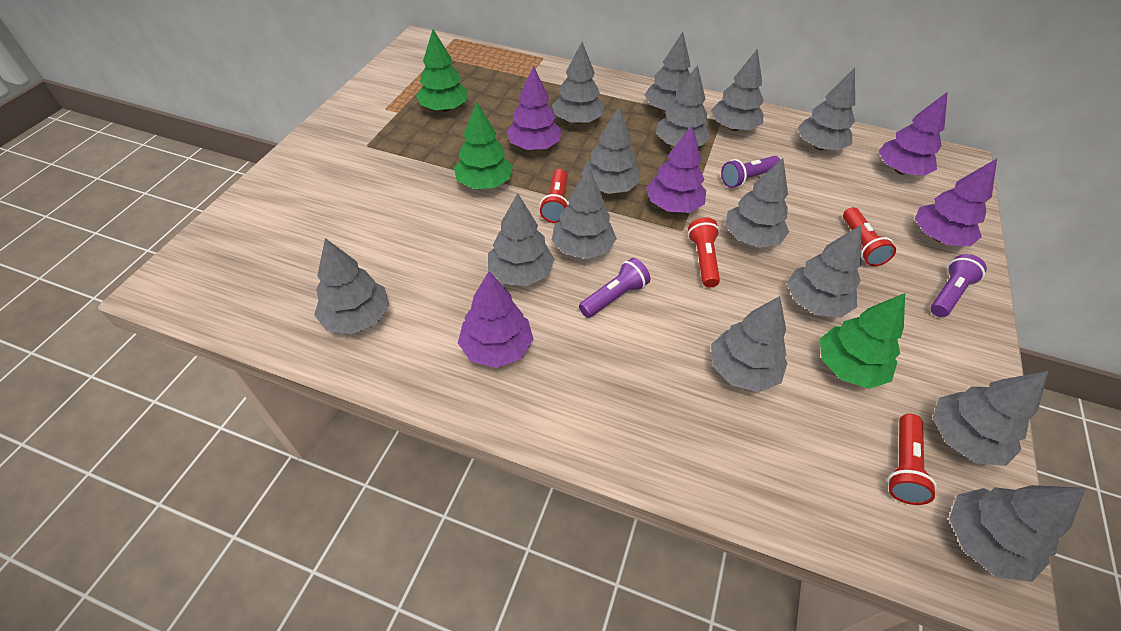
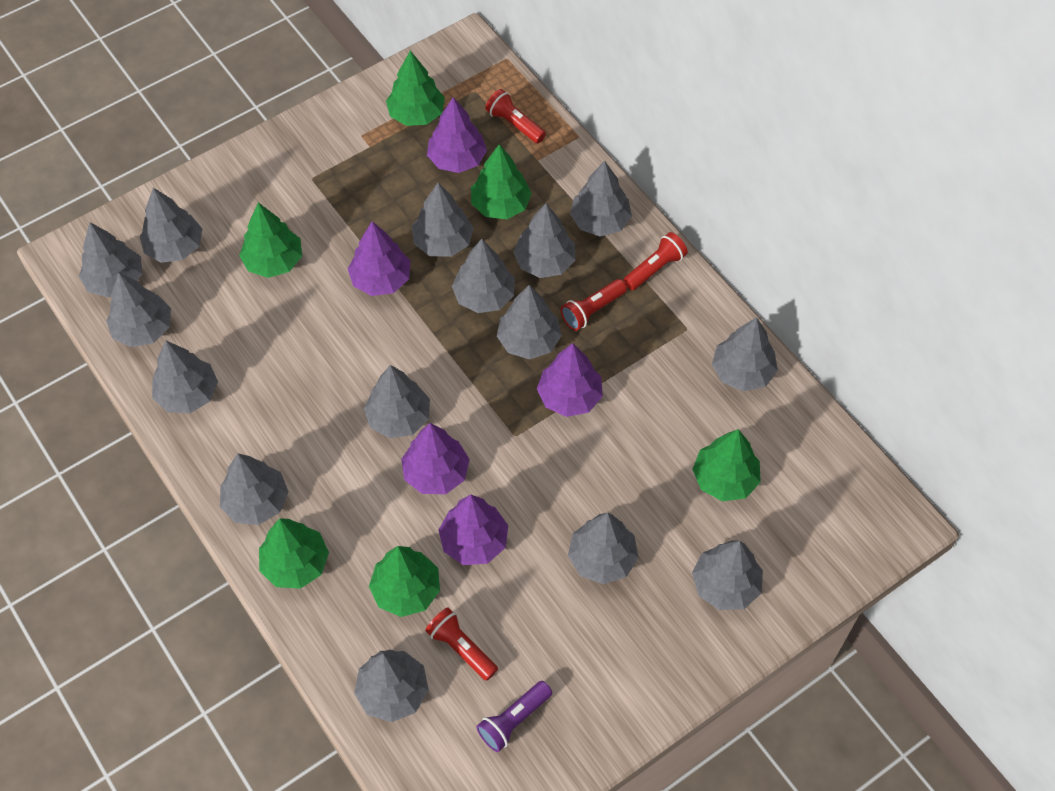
green tree: [416,29,468,112] [454,102,513,189] [820,293,905,389] = 3 -> [239,202,302,278] [259,518,329,589] [369,546,440,617] [386,51,445,126] [471,144,532,219] [692,429,761,501] = 6
grey tree: [314,238,389,334] [488,193,555,286] [552,42,604,124] [552,168,617,259] [581,107,640,194] [644,32,690,112] [656,65,711,146] [711,49,764,131] [711,296,787,392] [725,158,789,248] [787,225,861,318] [798,68,855,150] [933,371,1048,466] [949,485,1086,582] = 14 -> [79,222,143,297] [106,273,171,347] [140,188,202,263] [152,341,218,413] [220,453,289,525] [354,649,429,722] [364,365,430,438] [412,183,474,257] [452,239,515,313] [497,285,562,359] [513,203,575,278] [568,513,639,584] [570,161,632,236] [692,540,763,610] [712,317,778,391] = 15
purple flashlight: [579,258,650,318] [721,156,780,188] [930,254,987,317] = 3 -> [476,681,552,752] = 1

